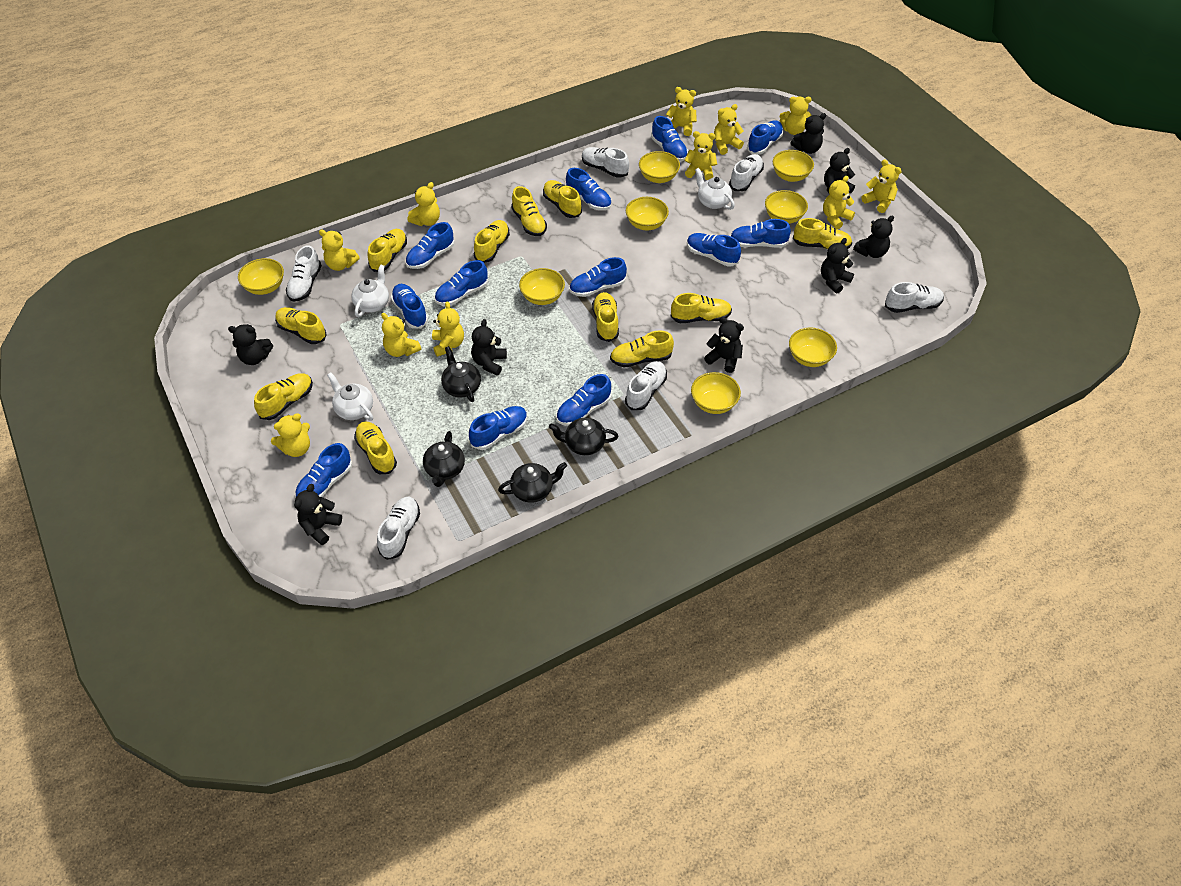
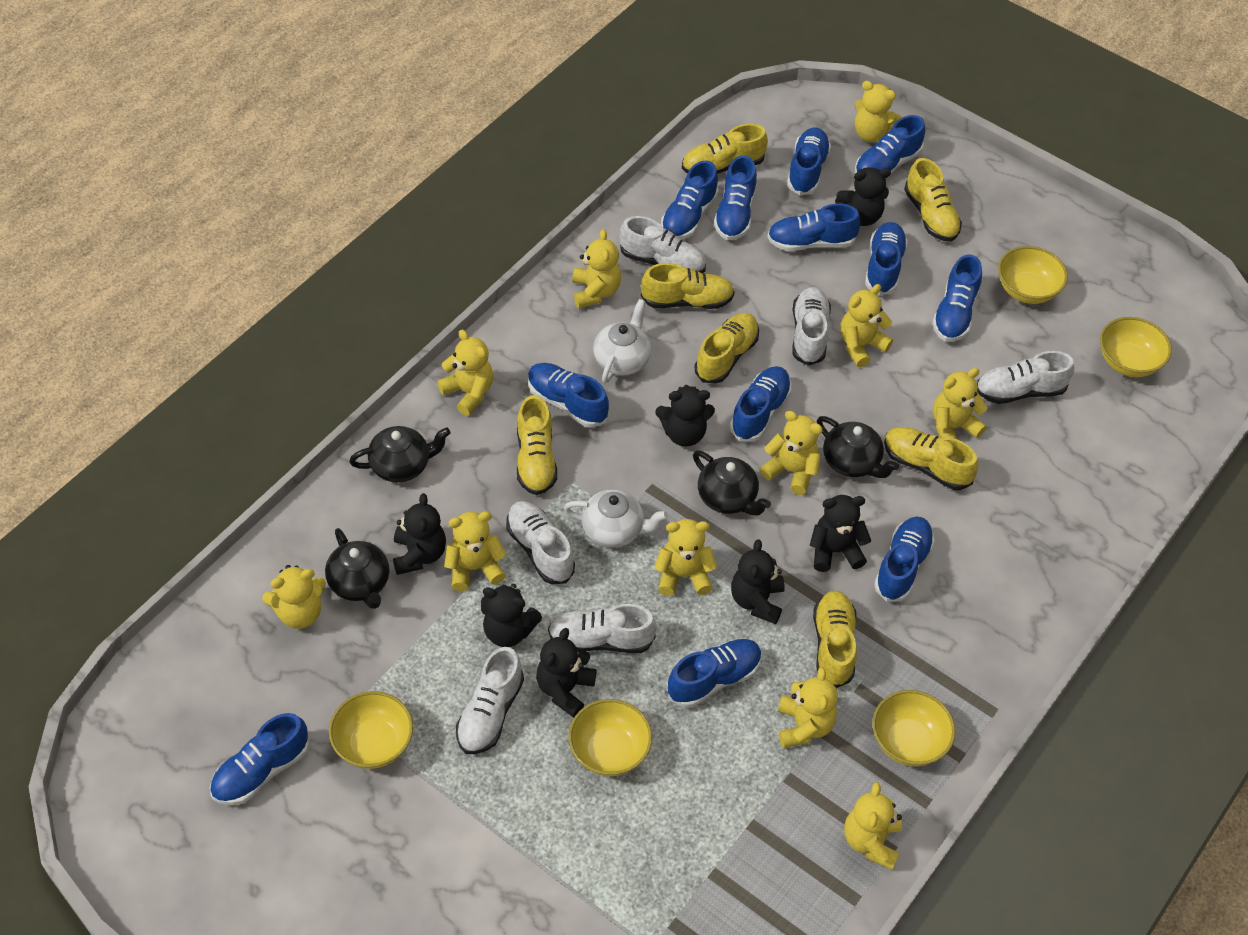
black teddy bear: [228,324,273,365] [294,484,342,545] [471,319,507,376] [704,317,744,373] [790,113,826,154] [821,238,854,294] [824,148,855,193] [853,215,894,258] = 8 -> [393,493,446,575] [481,584,542,647] [536,628,597,718] [656,385,715,447] [731,539,785,624] [810,495,871,572] [835,167,891,226] = 7
white teapot: [327,373,373,421] [351,264,389,317] [695,168,735,210] = 3 -> [564,489,668,547] [593,299,651,383] = 2
yellow bowl: [238,258,284,295] [519,268,565,305] [626,197,669,230] [639,151,680,183] [691,372,741,414] [765,190,808,224] [773,150,814,182] [789,328,837,367] = 8 -> [329,691,413,769] [569,699,652,776] [872,690,955,766] [998,246,1068,304] [1100,317,1172,377] = 5
yellow shoe: [254,373,313,420] [275,307,327,344] [354,421,397,474] [368,229,407,272] [473,220,510,263] [511,186,547,236] [543,180,582,218] [592,292,619,342] [610,330,674,367] [670,293,732,323] [793,218,852,249] = 11 -> [517,395,557,495] [641,263,735,309] [682,124,768,174] [695,313,759,384] [813,590,857,688] [884,427,978,490] [904,158,962,242] = 7

